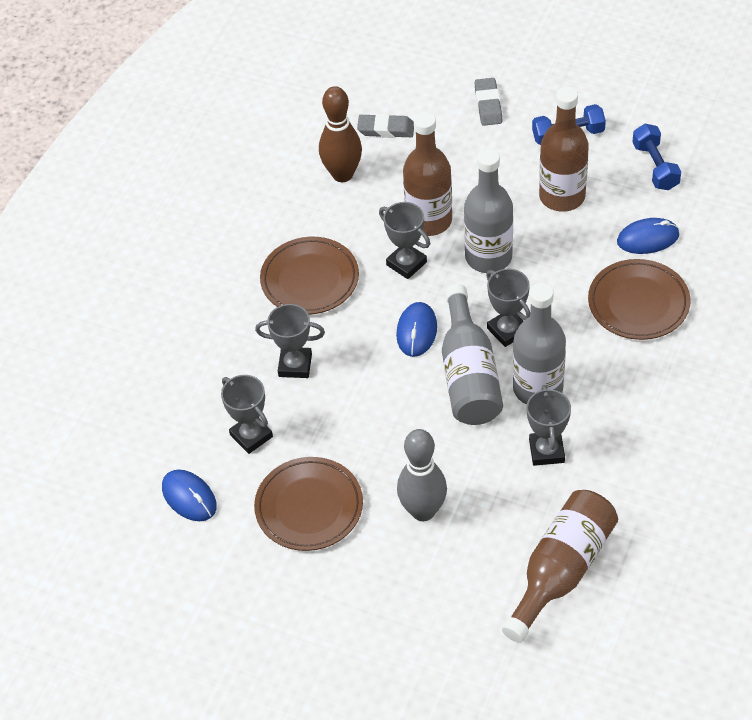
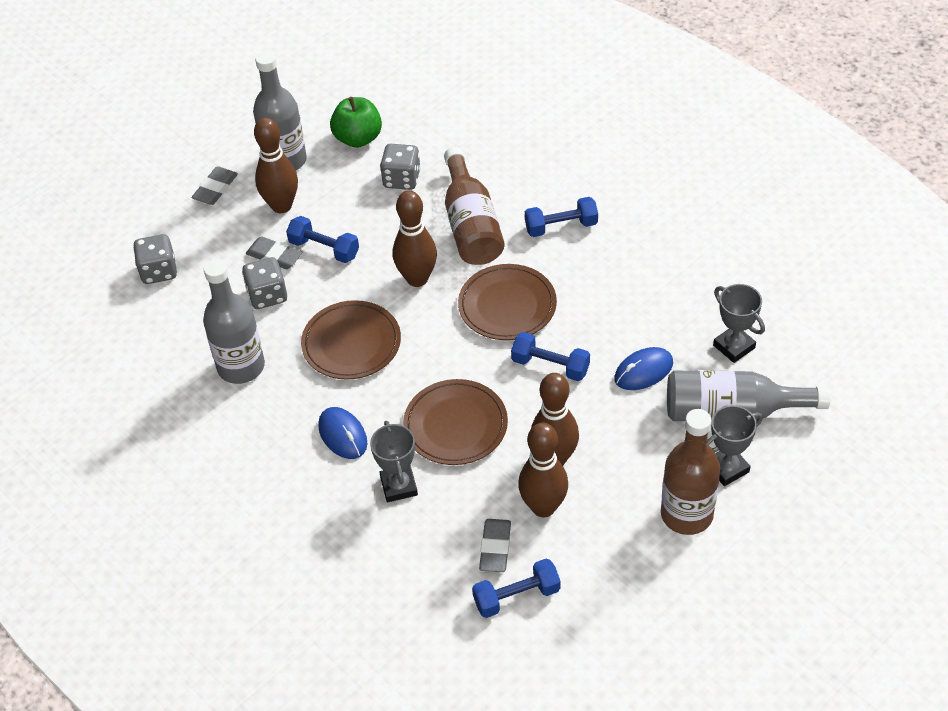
blue dumbbell: [532,104,606,145] [632,124,681,190] = 2 -> [286,216,359,263] [472,559,560,618] [511,332,590,381] [525,197,598,237] = 4
blue mouse: [162,469,217,521] [396,302,437,357] [617,218,679,254] = 3 -> [318,407,367,459] [614,347,673,390] = 2
brown bottle: [403,112,452,236] [502,490,618,643] [539,87,589,212] = 3 -> [444,147,505,265] [661,409,720,535] = 2
brown bowling pin: [319,86,362,182] = 1 -> [254,117,298,213] [393,190,437,287] [518,423,568,517] [531,373,579,466] = 4
green apple: none = 0 -> [330,97,382,148] = 1
grey bowling pin: [397,429,447,521] = 1 -> none = 0
grey dice: none = 0 -> [133,234,177,284] [242,257,287,309] [380,144,421,190] = 3
grey eraser: [357,114,414,138] [475,78,502,126] = 2 -> [191,166,238,205] [246,236,303,269] [479,519,511,572] = 3
grey trophy: [221,375,273,454] [255,304,325,378] [379,202,430,279] [486,269,530,347] [527,385,571,466] = 5 -> [370,421,418,502] [707,405,763,486] [713,284,765,363] = 3

